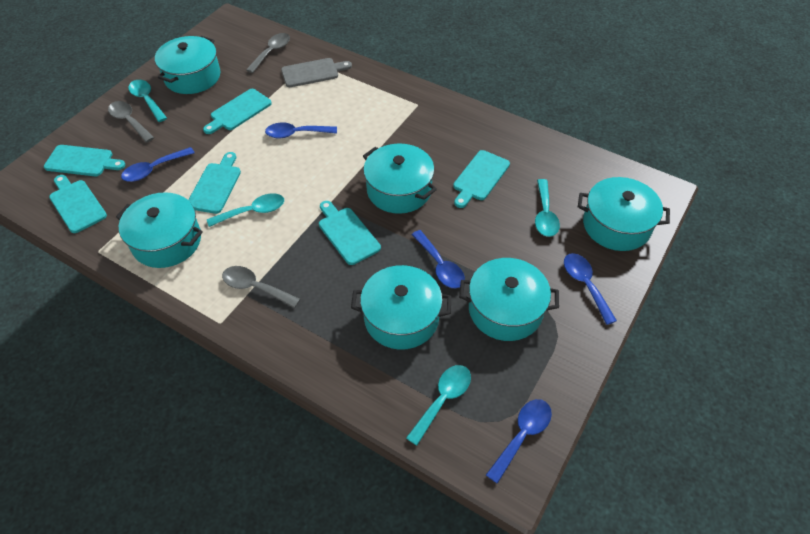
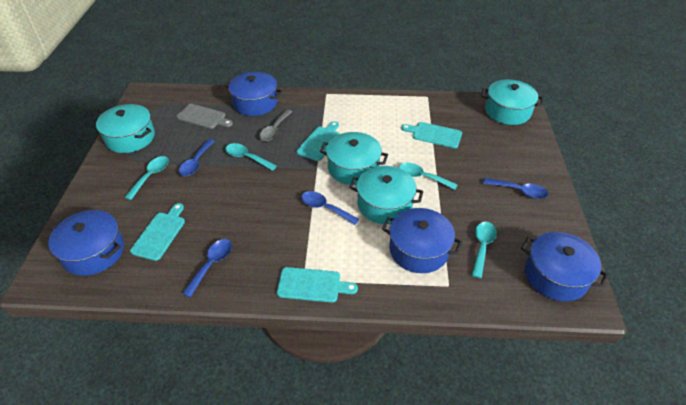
blue pot: none = 0 -> [48,210,124,276] [224,72,282,116] [382,208,462,273] [521,232,608,301] = 4
blue spoon: [121,147,194,182] [265,123,337,138] [412,230,465,288] [486,399,552,484] [564,253,617,325] = 5 -> [179,139,215,176] [182,239,232,298] [301,191,359,225] [483,178,549,199] = 4
grey spoon: [108,101,154,143] [222,266,300,308] [246,33,290,73] = 3 -> [259,110,292,141] = 1
turquoise cutting board: [44,145,125,176] [49,175,107,233] [188,152,241,214] [203,89,272,134] [319,201,381,265] [453,150,510,208] = 6 -> [130,203,185,261] [277,267,358,302] [297,121,340,161] [401,122,462,148] = 4
turquoise pot: [116,192,203,268] [155,36,220,94] [351,265,451,350] [363,143,437,214] [459,258,559,341] [578,177,670,251] = 6 -> [96,104,155,153] [320,132,388,185] [349,166,423,224] [481,80,543,125] = 4

